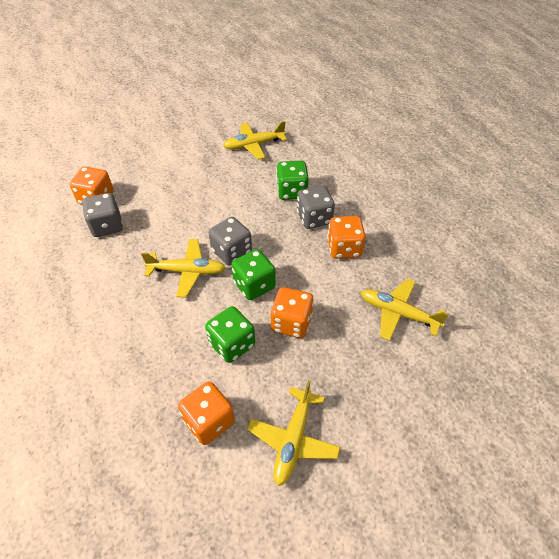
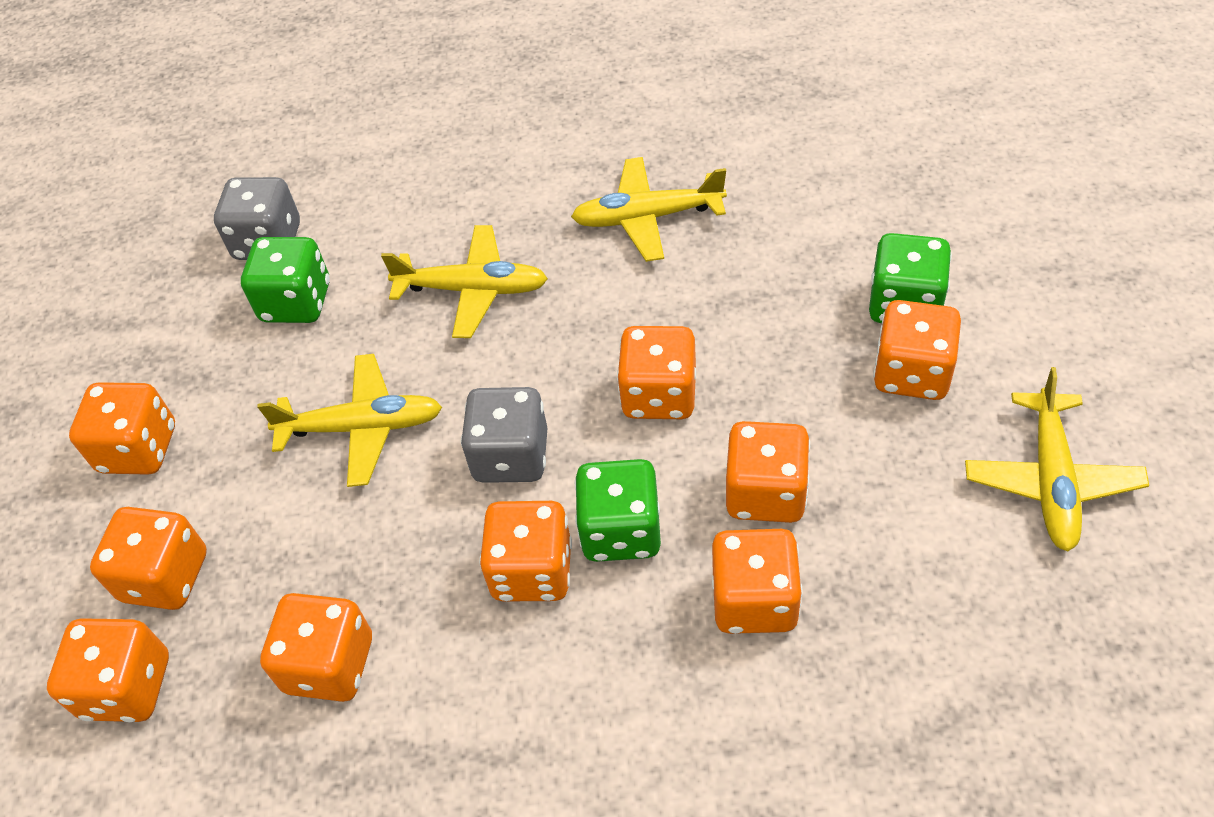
grey dice: [82,193,123,237] [209,217,252,265] [297,185,335,229] = 3 -> [214,177,300,260] [461,387,547,483] = 2
orange dice: [70,167,114,205] [178,381,235,445] [270,287,314,338] [327,216,366,259] = 4 -> [47,618,169,722] [69,382,175,475] [90,507,207,610] [260,593,372,702] [479,501,572,602] [617,326,696,419] [712,529,803,634] [726,421,810,523] [873,300,961,400] = 9

